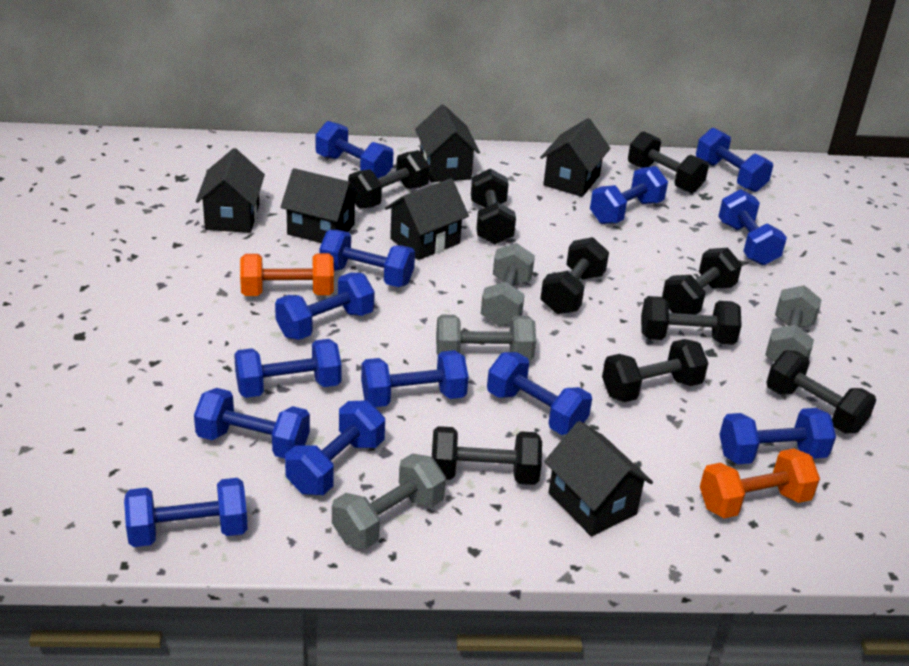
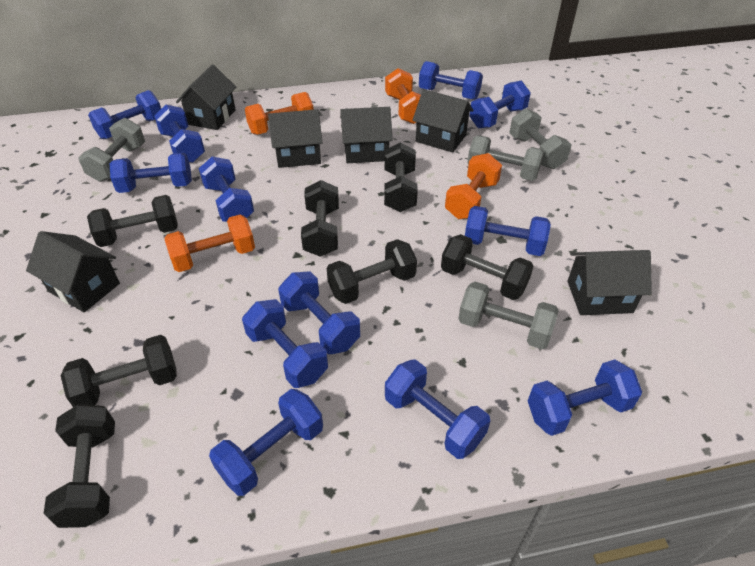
black dumbbell: [348,151,430,209] [432,426,542,485] [471,169,516,244] [540,237,609,314] [602,339,708,402] [628,131,709,193] [641,296,742,345] [662,248,742,315] [766,350,876,434] = 9 -> [44,404,115,528] [61,335,177,407] [87,195,178,247] [301,180,339,257] [327,239,417,304] [384,142,418,212] [441,234,533,300] = 7
blue dumbbell: [124,478,248,547] [194,388,310,459] [234,339,342,398] [275,273,375,340] [285,400,385,495] [315,121,393,178] [320,230,415,287] [361,350,468,407] [487,352,592,435] [590,166,668,224] [696,128,773,192] [718,189,787,265] [719,408,836,464] = 13 -> [88,90,161,139] [110,153,192,193] [154,105,205,163] [199,156,254,222] [209,389,323,496] [242,299,328,388] [278,271,360,354] [385,359,490,459] [419,61,483,100] [465,206,551,256] [469,81,531,128] [528,359,642,436] = 12
orange dumbbell: [240,253,334,296] [700,448,820,518] = 2 -> [164,214,255,272] [245,92,314,135] [385,68,421,124] [445,153,502,219] = 4

